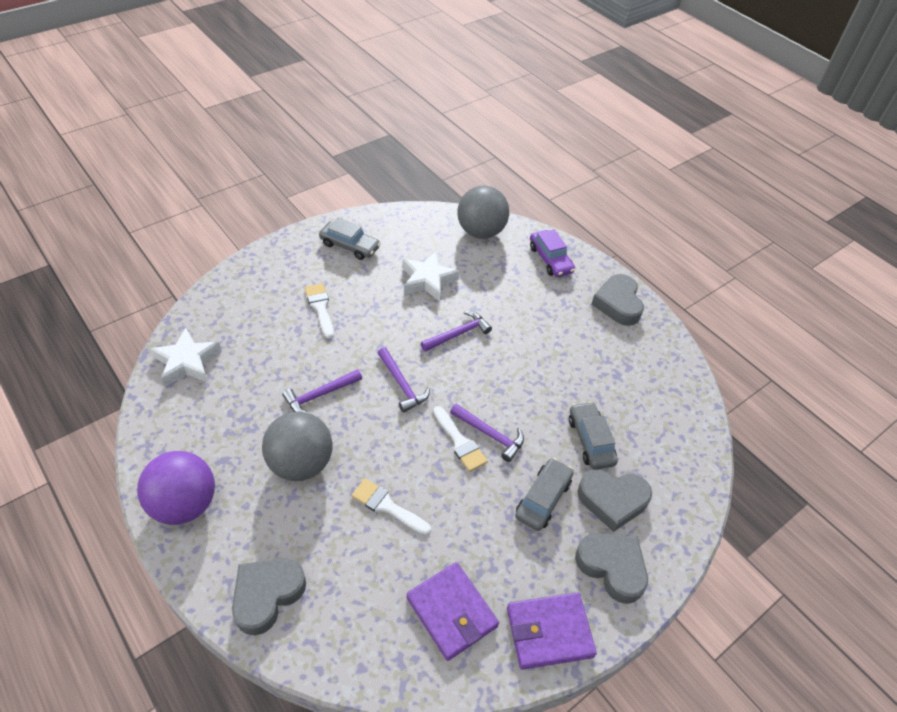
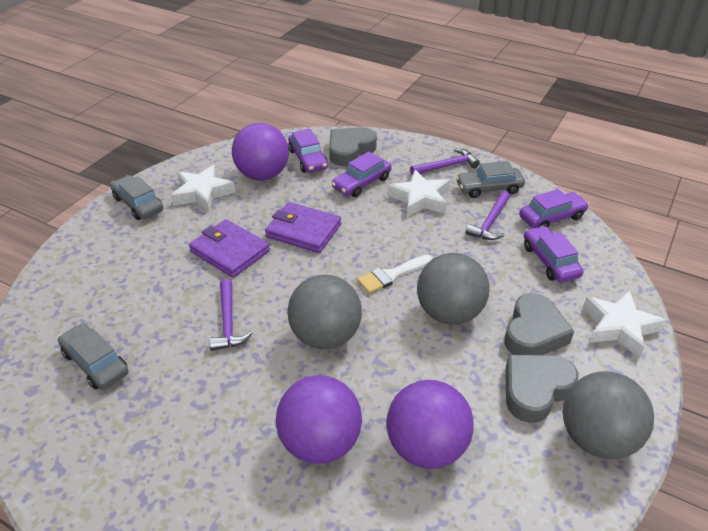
grey ball: [262,412,333,481] [457,186,509,239] = 2 -> [287,275,362,349] [417,253,490,325] [563,371,654,459] = 3
grey heart: [232,558,306,635] [575,533,648,604] [577,469,652,532] [592,274,644,326] = 4 -> [329,127,377,166] [504,293,574,355] [506,355,578,423] = 3
purple ball: [137,451,215,525] = 1 -> [232,123,289,180] [276,375,362,464] [386,380,474,469] = 3
purple car: [530,229,575,277] = 1 -> [288,129,328,173] [331,152,392,197] [519,189,589,228] [524,226,583,282] = 4
purple hammer: [282,369,362,414] [378,347,430,412] [421,311,492,352] [450,404,524,462] = 4 -> [209,279,253,351] [410,149,480,175] [465,191,510,240] = 3
white brush: [305,283,334,339] [352,479,431,535] [433,406,488,472] = 3 -> [357,255,432,294] = 1
white star: [150,328,221,387] [403,252,460,301] = 2 -> [171,165,235,212] [388,170,450,217] [583,290,666,358] = 3

